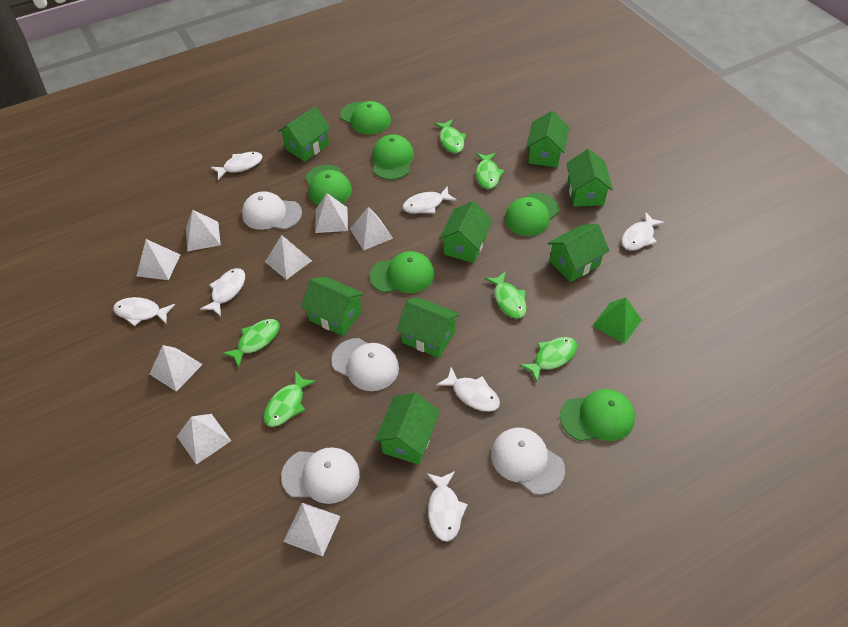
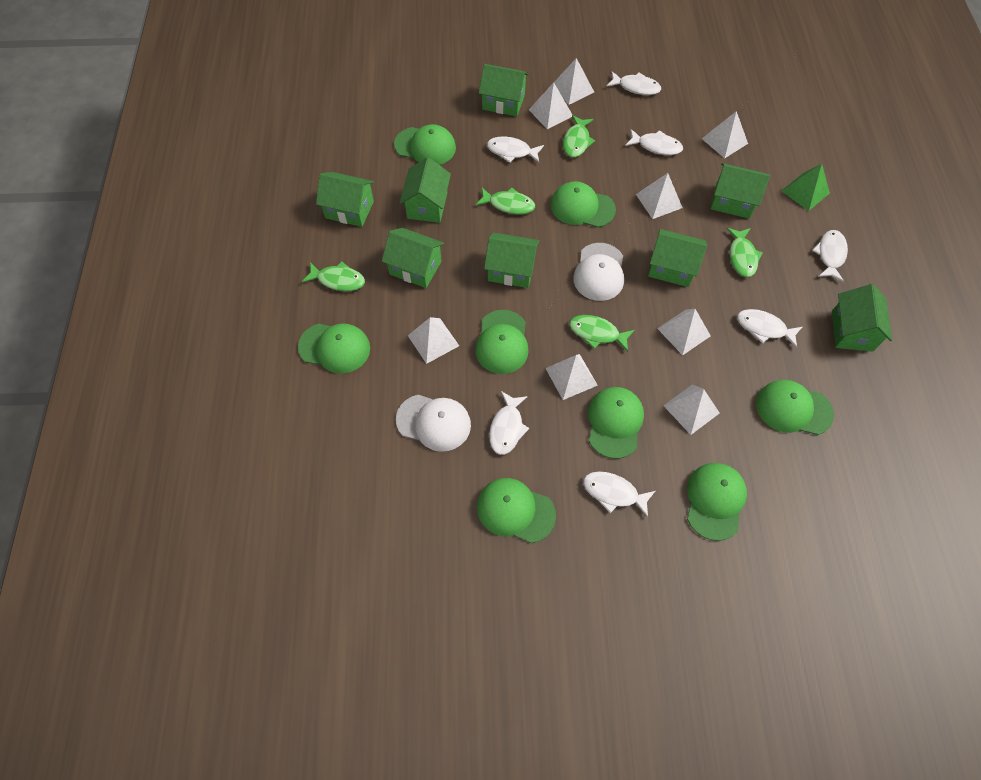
green cap: [305,165,352,205] [340,101,391,134] [370,251,434,293] [372,134,414,180] [505,193,559,236] [560,389,635,441] = 6 -> [298,323,370,374] [394,124,456,165] [475,310,529,374] [477,478,556,543] [551,181,616,228] [588,387,644,459] [687,463,747,541] [756,380,834,435] = 8
green fish: [222,319,279,367] [264,371,317,427] [434,119,466,153] [476,153,505,189] [484,271,527,319] [519,337,577,382] = 6 -> [302,261,365,291] [475,187,535,215] [563,115,595,157] [569,315,635,352] [726,228,763,277] = 5
white cap: [242,191,302,230] [281,447,360,504] [331,338,399,391] [491,428,565,495] = 4 -> [396,395,471,452] [573,243,624,301] = 2

